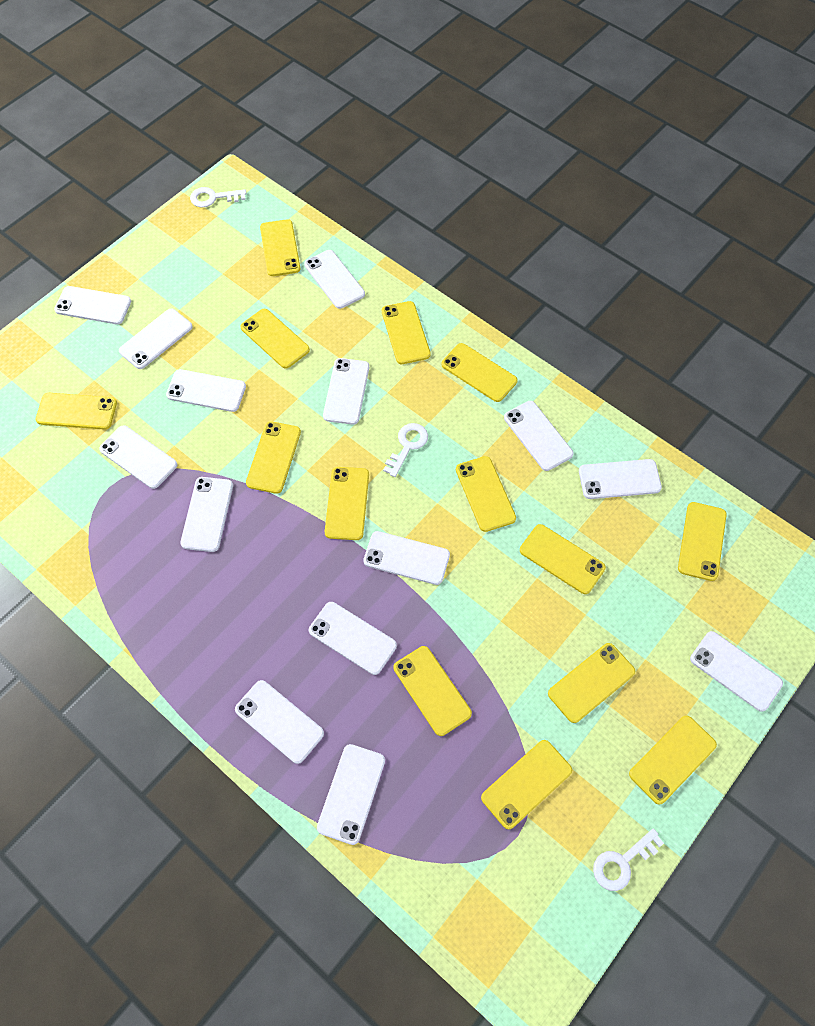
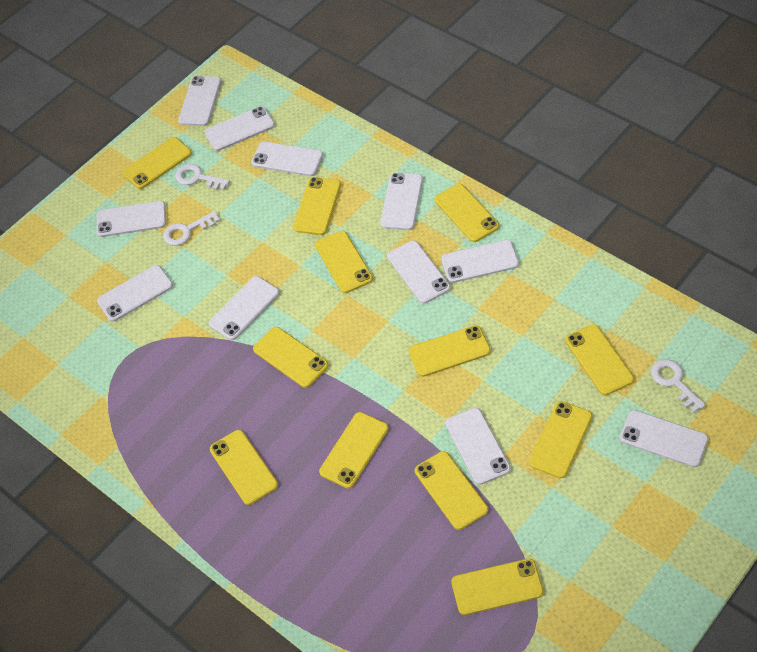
white phone: [54,286,131,324] [99,425,178,489] [119,309,193,369] [166,369,246,412] [180,477,233,552] [235,680,324,764] [304,250,365,309] [309,602,397,675] [317,744,385,845] [323,358,369,425] [363,531,450,585] [504,401,574,471] [579,459,662,499] [690,631,783,712] = 14 -> [97,201,166,237] [97,265,173,322] [178,76,221,126] [205,106,275,151] [209,276,280,340] [251,141,323,176] [380,173,423,230] [387,241,451,304] [441,240,519,283] [445,408,511,485] [620,410,708,467] = 11
yellow phone: [36,393,117,430] [241,309,310,369] [246,421,301,494] [260,219,300,276] [325,467,369,540] [382,301,431,364] [394,646,472,736] [441,343,518,402] [456,456,516,532] [481,740,572,829] [520,524,606,594] [548,643,635,723] [629,715,717,805] [678,502,727,581] = 14 -> [123,137,192,189] [210,430,278,505] [253,327,329,388] [293,177,341,235] [315,231,373,293] [319,412,389,489] [409,325,491,377] [415,451,488,530] [434,184,499,242] [451,559,544,615] [529,401,592,478] [565,324,634,395] = 12

